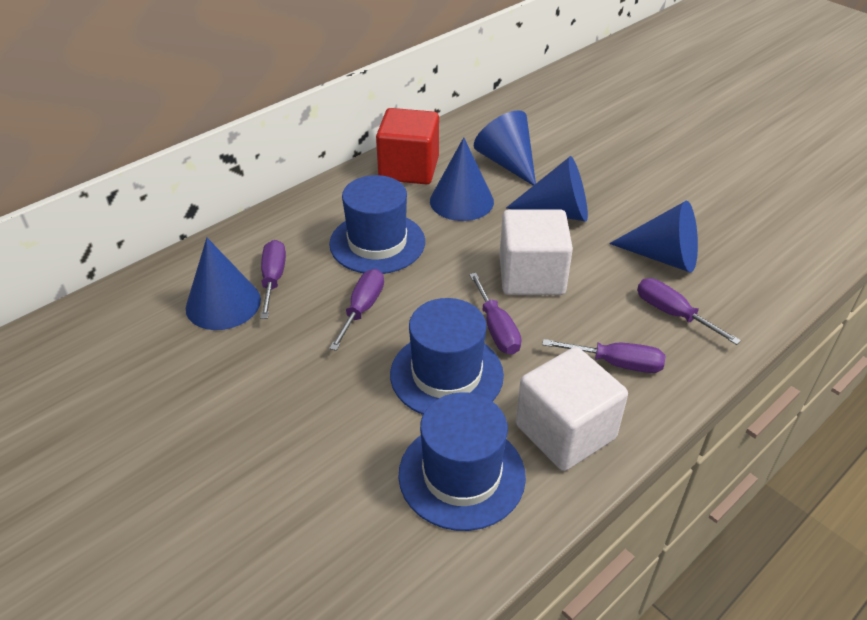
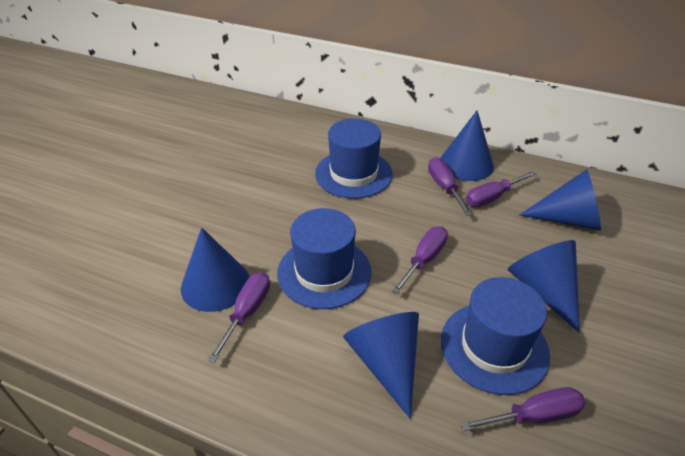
red cube: [376,108,439,185] = 1 -> none = 0
white cube: [500,209,573,295] [516,347,628,471] = 2 -> none = 0

